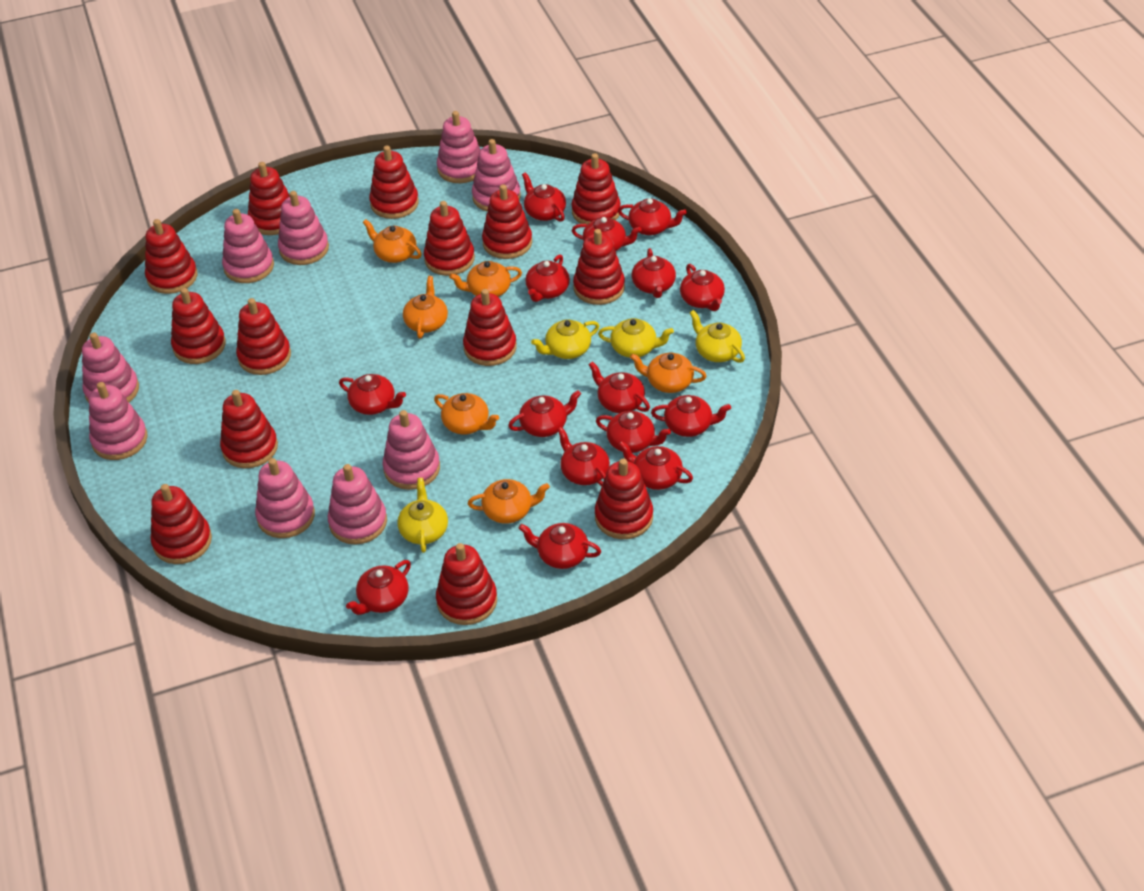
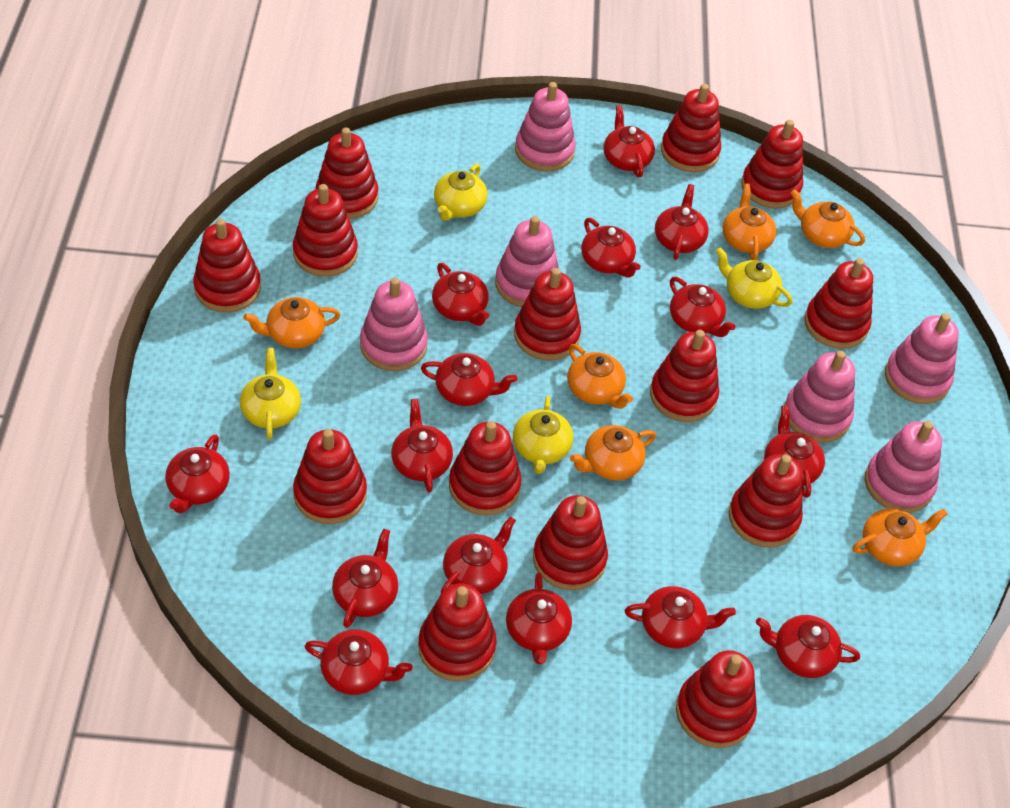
pink stacking toy: [82,333,139,403] [89,382,148,460] [222,209,274,283] [255,458,315,538] [278,191,329,265] [328,464,387,544] [383,410,440,490] [437,111,481,183] [472,139,521,212] = 9 -> [360,278,428,371] [495,216,559,307] [515,82,576,171] [784,351,855,443] [865,421,942,513] [885,313,959,404] = 6

